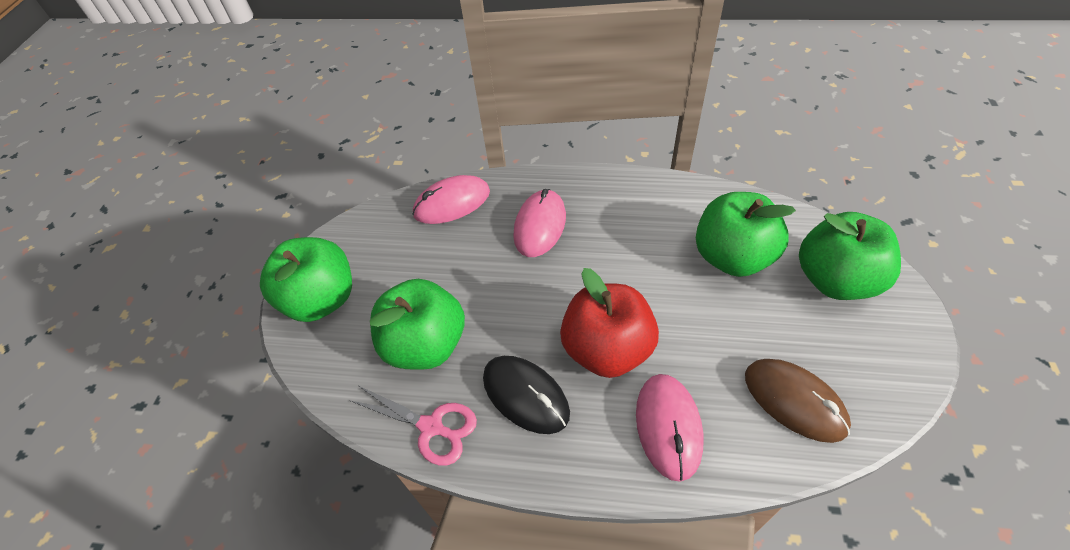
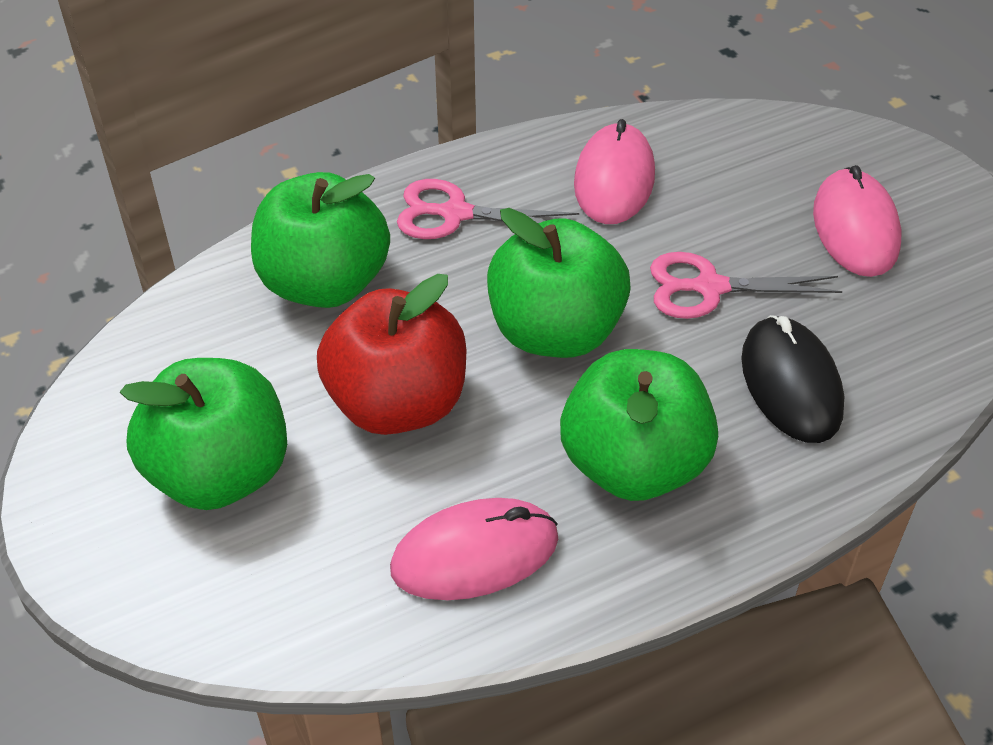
brown mouse: [745,359,851,443] = 1 -> none = 0
pink scissors: [349,386,477,466] = 1 -> [397,179,579,239] [650,252,843,319] = 2

